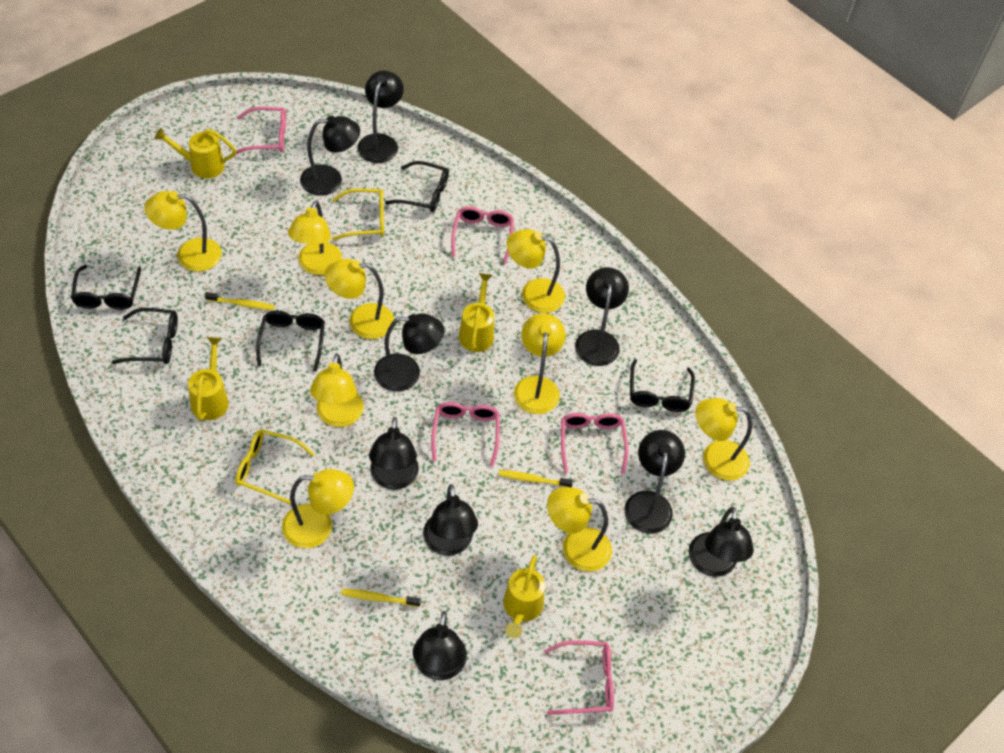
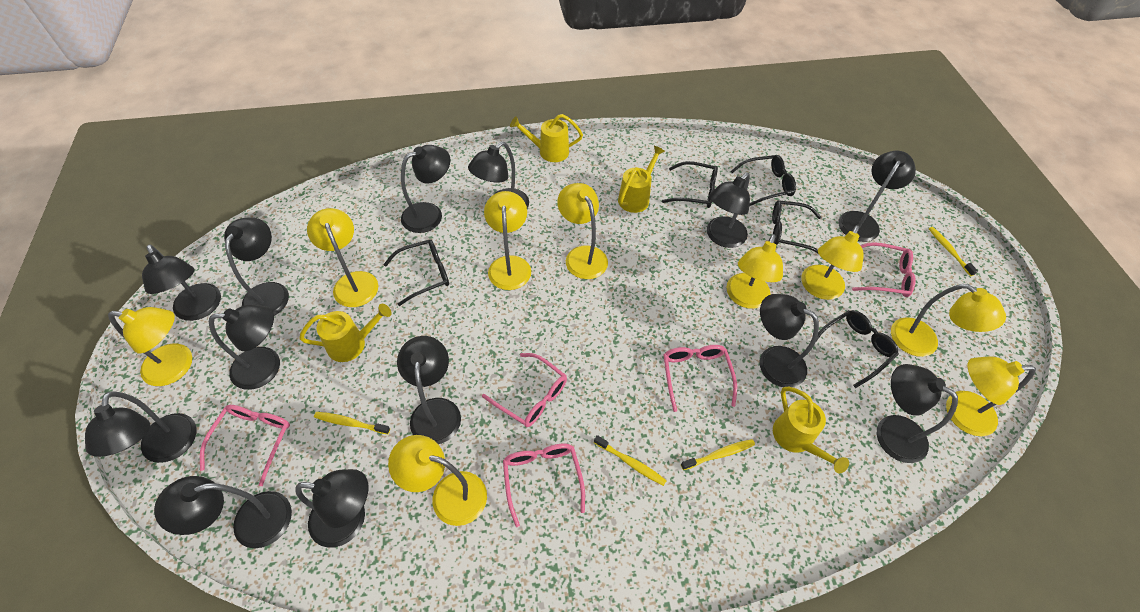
black lamp: [300,116,360,196] [358,71,404,163] [369,417,419,490] [374,314,444,391] [413,611,467,680] [423,484,478,556] [575,267,629,366] [624,430,685,534] [689,507,754,577] = 9 -> [85,391,196,463] [142,245,221,321] [154,476,292,548] [209,305,280,390] [224,217,289,316] [295,469,368,548] [397,336,461,444] [401,145,450,233] [468,142,529,208] [707,173,750,248] [759,294,819,387] [839,151,916,242] [877,364,958,463] = 13
yellow glasses: [235,430,315,505] [332,189,384,241] = 2 -> none = 0
yellow toothbrush: [205,292,275,310] [341,589,421,607] [498,470,573,488] = 3 -> [314,412,390,434] [594,435,667,486] [681,439,755,470] [929,227,978,276] = 4

